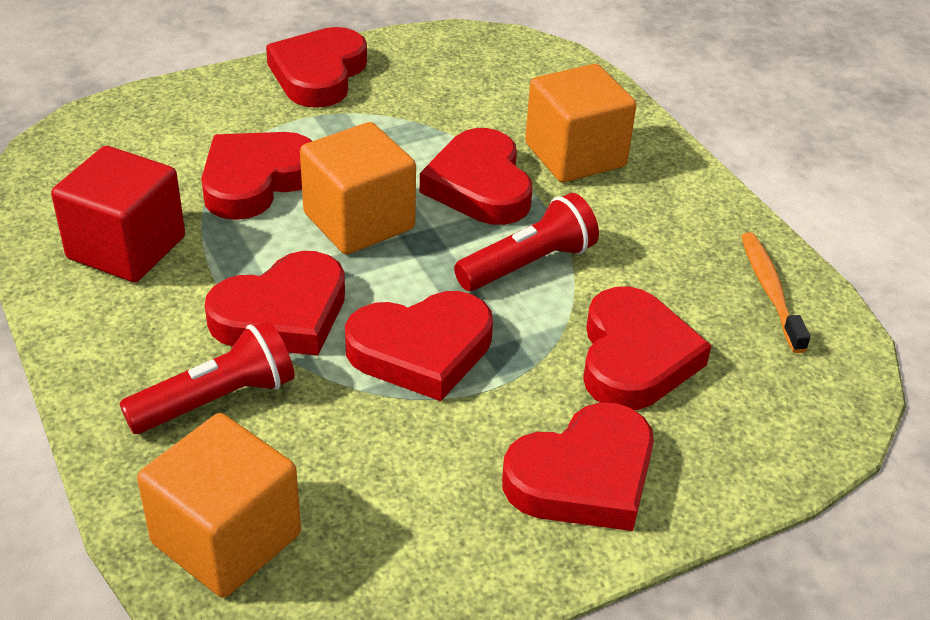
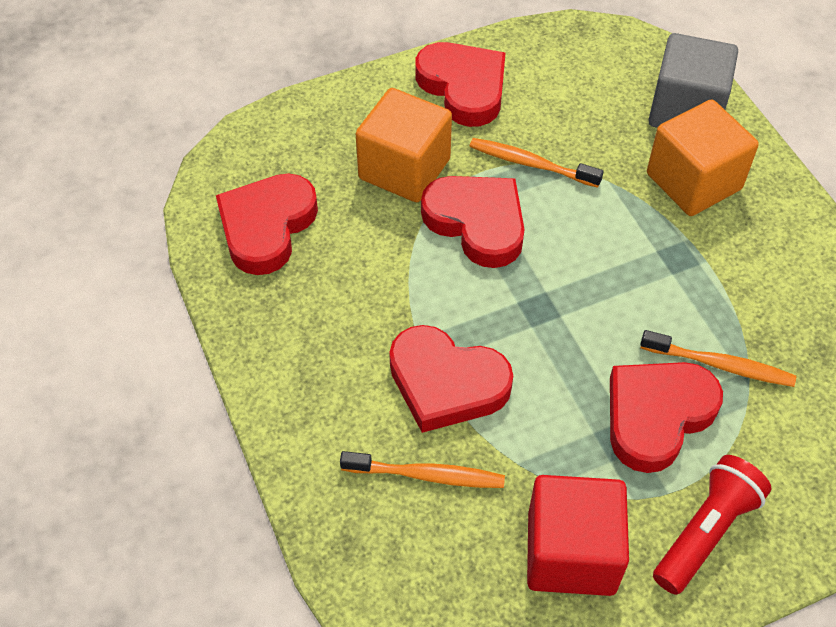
grey cube: none = 0 -> [648,33,738,128] = 1
orange cube: [137,413,301,598] [300,122,416,254] [525,64,636,182] = 3 -> [356,88,452,202] [647,99,759,216] = 2
orange toothbrush: [741,232,810,353] = 1 -> [340,451,505,488] [469,138,604,188] [640,330,796,387] = 3
red flashlight: [119,320,295,434] [454,193,599,291] = 2 -> [653,455,772,595] = 1
red heart: [201,132,312,220] [205,251,345,356] [266,27,367,108] [345,291,493,401] [420,128,532,225] [502,402,654,531] [583,287,711,410] = 7 -> [216,173,318,275] [389,325,513,433] [416,42,505,127] [421,176,525,268] [610,362,723,473] = 5

